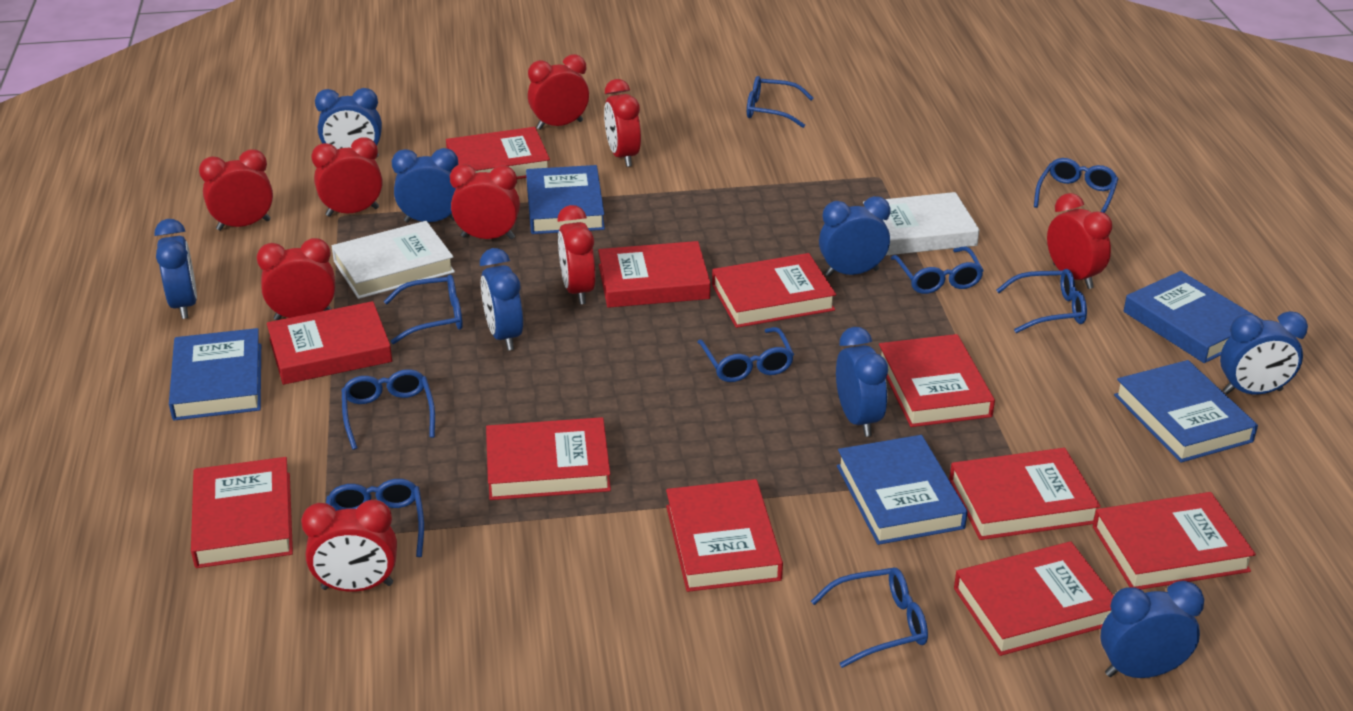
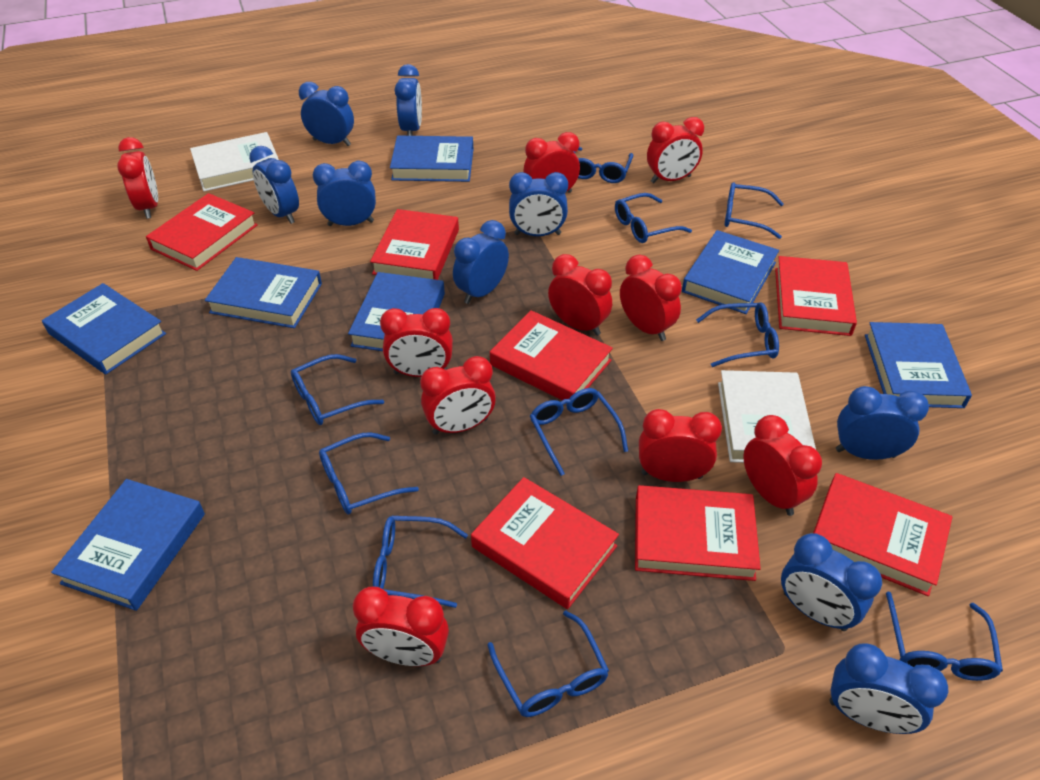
blue book: [169,328,261,420] [526,165,605,234] [837,435,968,545] [1114,360,1258,463] [1123,271,1262,363] = 5 -> [42,283,166,374] [51,479,205,611] [205,257,322,328] [348,272,445,351] [390,136,473,182] [682,230,779,314] [865,322,972,408] = 7
blue clock: [155,219,197,319] [315,88,382,157] [392,148,459,222] [480,248,523,351] [819,196,891,277] [836,327,888,437] [1100,581,1204,678] [1220,311,1308,395] = 8 -> [249,146,299,224] [299,82,354,146] [313,161,376,226] [395,64,422,136] [453,220,509,304] [509,172,568,236] [781,533,882,631] [830,643,948,734] [836,386,929,460] = 9
blue glasses: [326,479,424,557] [342,369,435,450] [384,275,463,344] [697,327,794,382] [747,76,813,128] [811,567,928,668] [891,246,984,294] [996,269,1087,333] [1034,158,1118,213] = 9 -> [291,354,384,425] [319,432,419,514] [373,516,468,608] [487,610,609,717] [530,388,628,476] [574,147,633,183] [615,193,692,243] [696,302,779,367] [725,182,784,239] [886,592,1003,681] = 10
red book: [191,457,293,568] [267,301,392,385] [446,127,550,179] [486,417,611,500] [598,241,710,308] [666,479,783,592] [712,253,836,328] [879,334,995,427] [949,448,1101,540] [954,541,1114,656] [1093,492,1256,589] = 11 -> [146,193,258,271] [370,209,459,280] [471,477,619,609] [490,310,613,400] [635,485,761,581] [775,256,857,336] [813,473,952,596] = 7
red clock: [199,149,273,231] [257,238,335,320] [301,500,397,592] [311,138,382,217] [450,164,520,239] [528,54,589,130] [557,205,596,304] [604,79,641,167] [1047,193,1112,289] = 9 -> [117,137,158,219] [353,587,449,666] [380,308,453,377] [420,356,496,435] [523,132,580,193] [548,254,612,336] [620,255,682,341] [639,409,722,482] [647,117,704,183] [744,415,822,516] = 10

